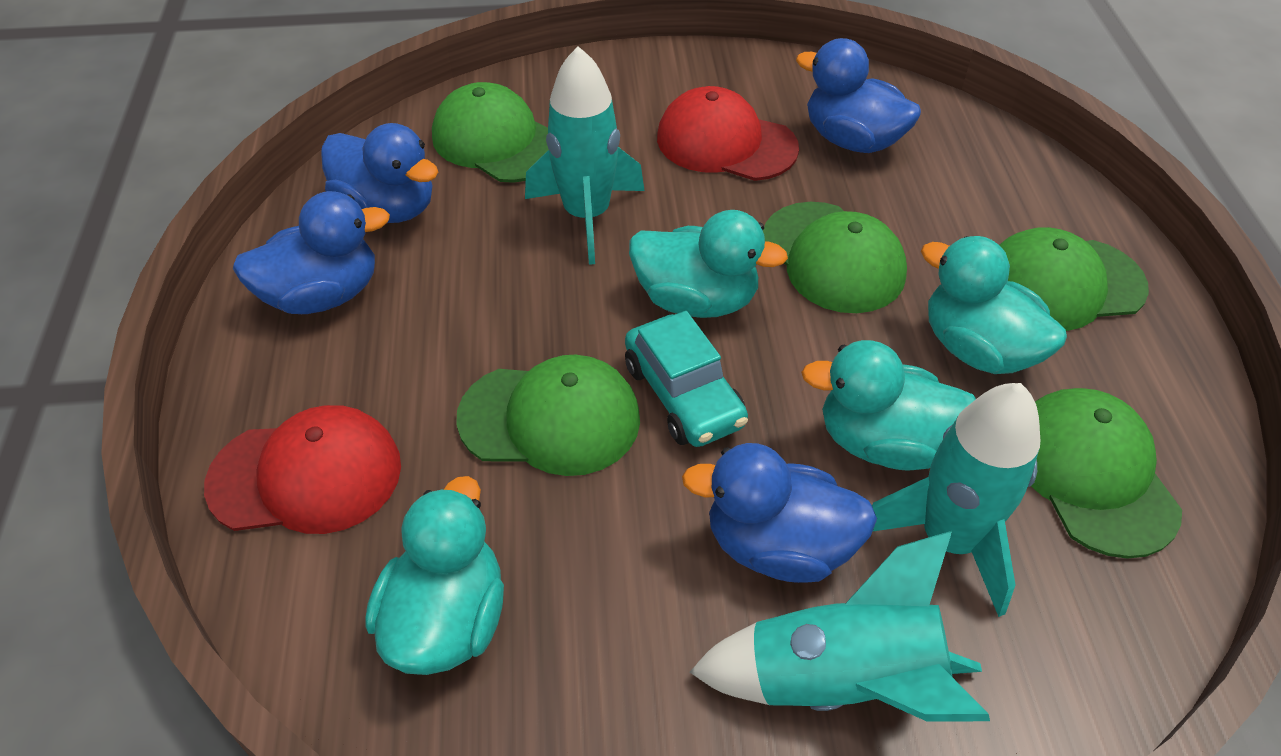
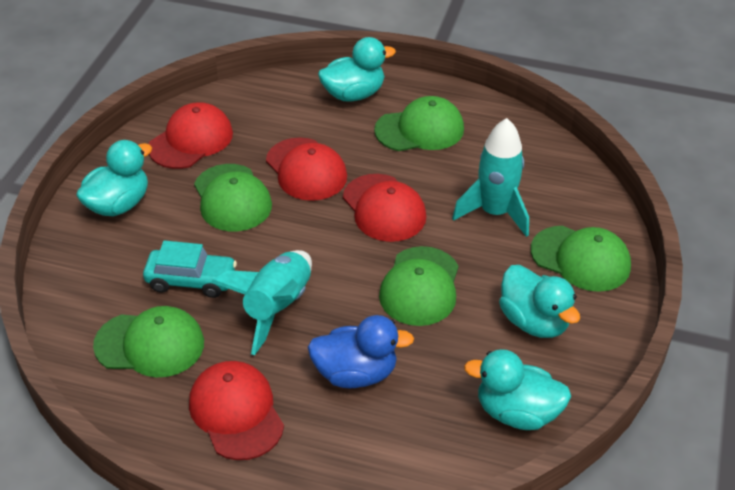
blue duck: [233,191,390,314] [321,123,438,223] [682,443,877,583] [796,38,921,153] = 4 -> [308,315,414,388] = 1
red cap: [204,405,401,534] [657,86,799,181] = 2 -> [149,102,233,169] [189,361,284,460] [266,137,347,201] [343,174,426,242] = 4
turquoise rocket: [525,46,645,265] [690,531,990,722] [872,383,1041,617] = 3 -> [211,250,312,355] [452,118,529,237] = 2

